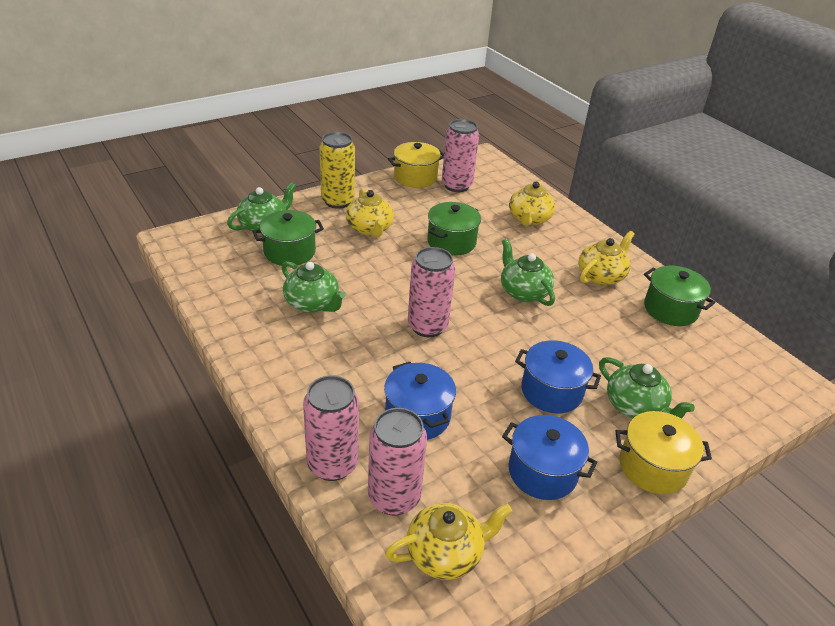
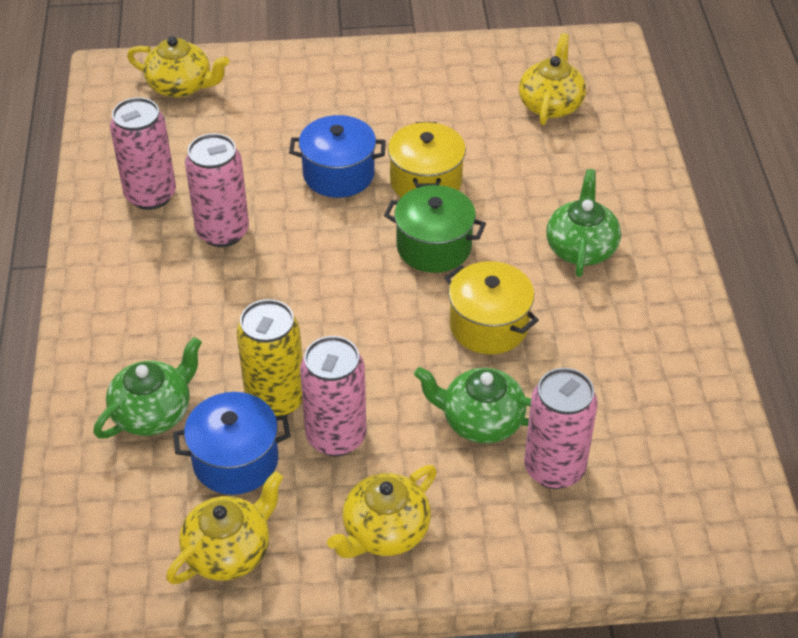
blue pot: [384,362,456,440] [502,415,598,500] [515,340,601,413] = 3 -> [173,392,290,495] [289,115,386,198] = 2
green pot: [252,210,324,266] [427,202,481,256] [644,266,715,326] = 3 -> [384,185,486,273] = 1
green teapot: [227,182,296,234] [282,261,345,313] [501,239,555,306] [599,357,695,419] = 4 -> [93,337,202,439] [414,367,531,443] [546,169,621,277] = 3

